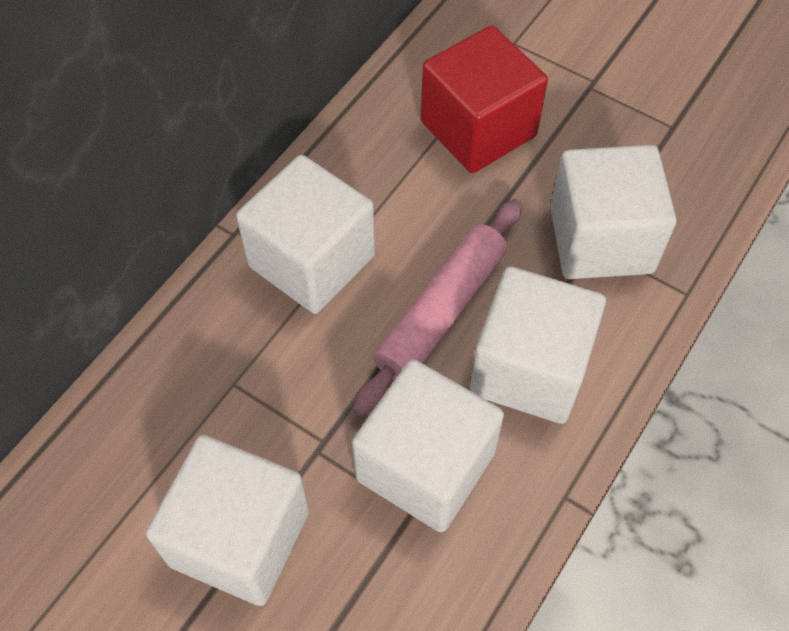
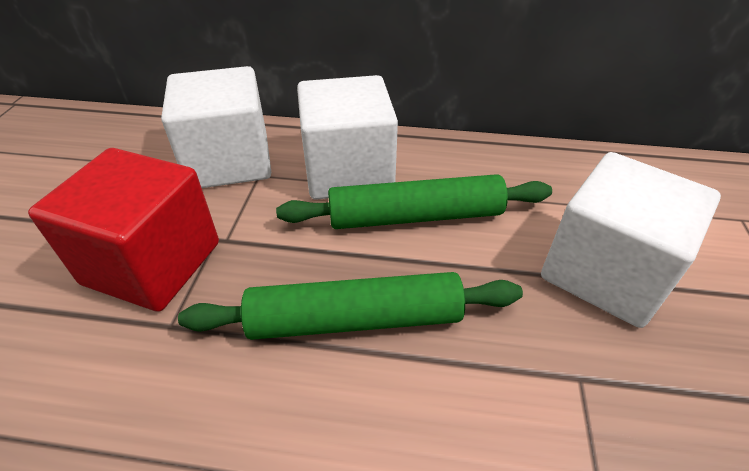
green rolling pin: none = 0 -> [178,272,523,340] [276,174,552,229] = 2
pink rolling pin: [353,199,522,416] = 1 -> none = 0
white cube: [146,435,309,606] [236,155,375,314] [352,359,504,532] [470,266,606,424] [550,145,676,279] = 5 -> [161,66,271,188] [297,75,398,200] [541,152,721,328] = 3

